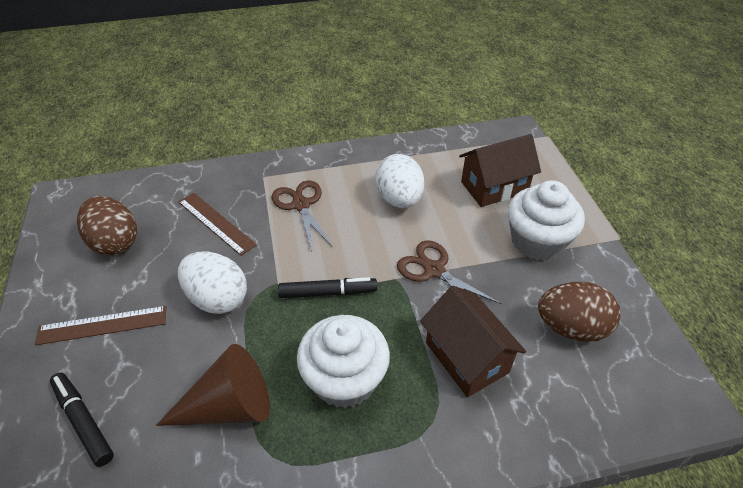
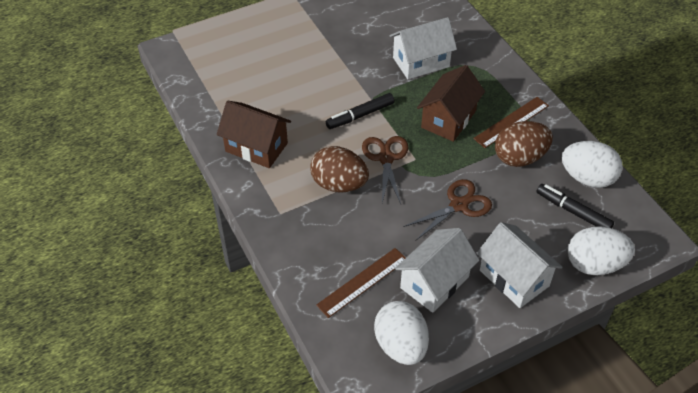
brown cone: [156,344,270,426] = 1 -> none = 0
white cupcake: [297,315,390,408] [508,180,585,261] = 2 -> none = 0
white egg: [178,252,247,314] [375,154,424,208] = 2 -> [374,301,429,365] [562,141,623,188] [568,226,635,275] = 3
white house: none = 0 -> [390,17,457,79] [395,228,479,313] [477,222,562,308] = 3

